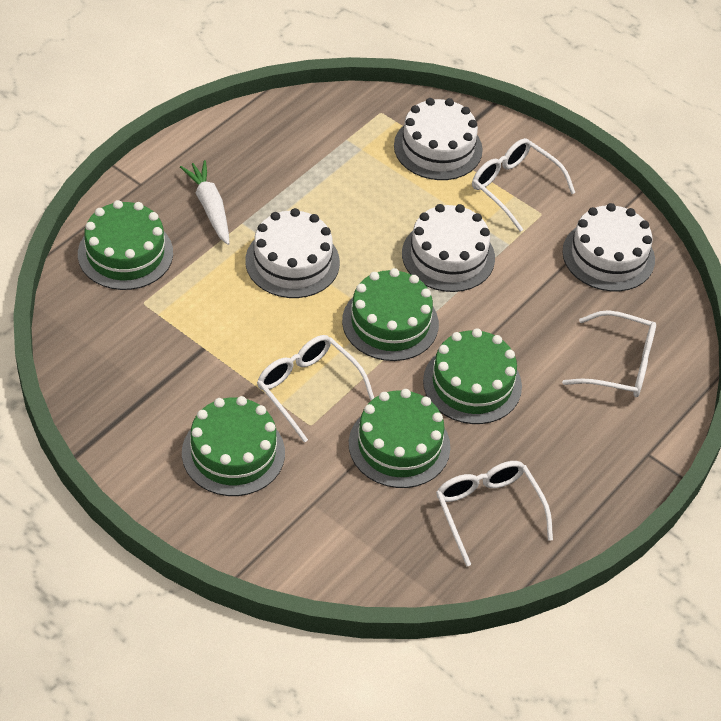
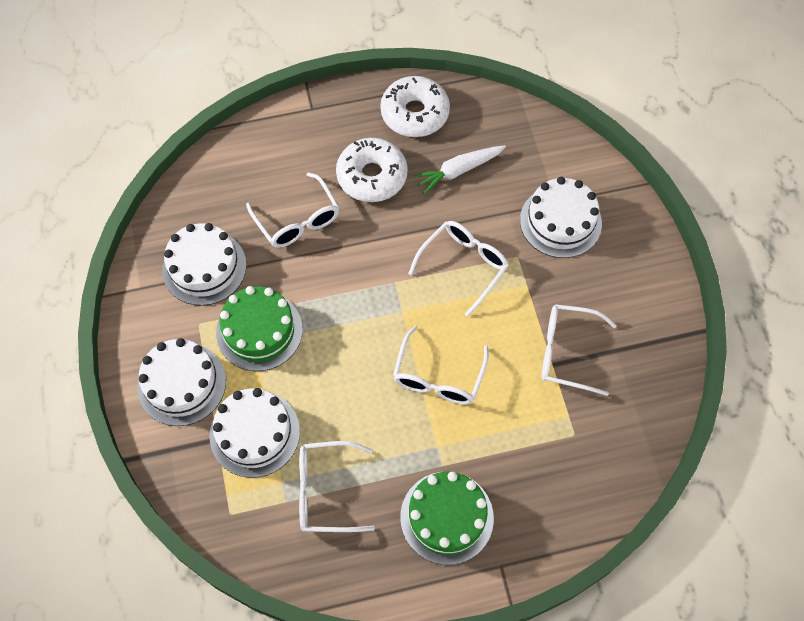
green cake: [78,200,173,290] [182,396,285,496] [342,268,439,361] [349,389,451,488] [423,328,522,424] = 5 -> [216,286,303,371] [400,472,494,565] = 2
white donut: none = 0 -> [336,138,408,202] [380,76,450,137] = 2
white glasses: [257,335,374,442] [436,461,553,566] [472,138,575,232] [562,310,656,397] = 4 -> [246,172,340,248] [299,441,375,532] [393,325,489,404] [408,221,509,317] [542,304,617,396] = 5

